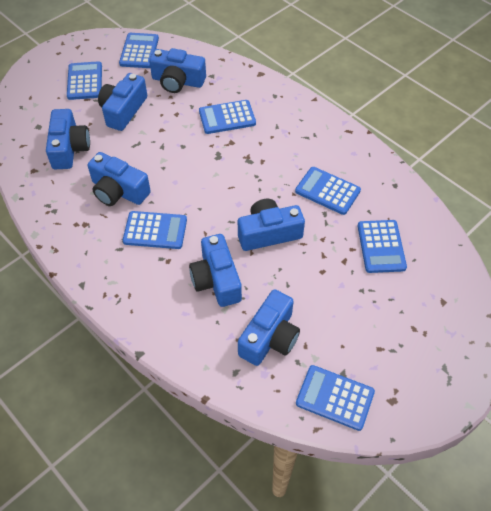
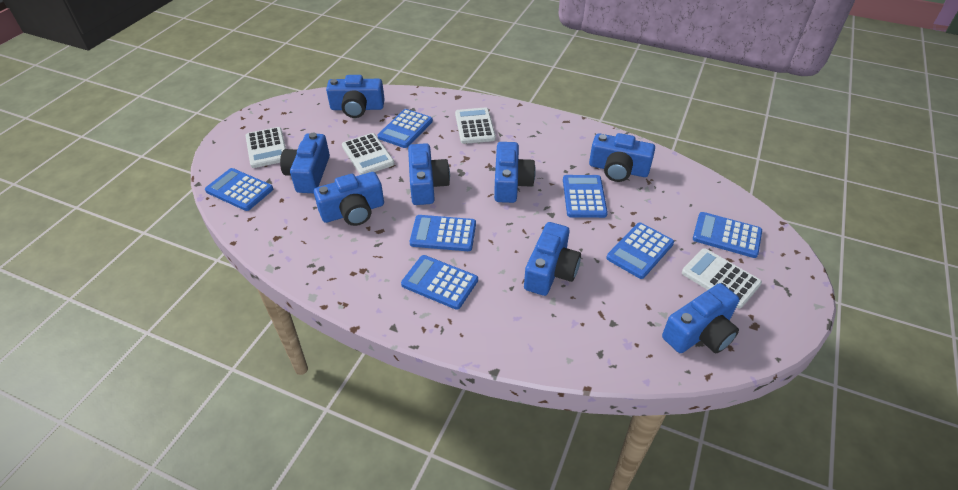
blue camera: [46,109,90,169] [87,152,151,206] [98,73,147,131] [149,48,206,93] [189,234,242,307] [238,199,305,251] [238,289,300,366] = 7 -> [280,133,330,193] [314,172,384,226] [326,75,385,118] [408,143,450,205] [494,142,536,203] [524,222,581,296] [589,133,655,182] [662,283,740,353] = 8
white calculator: none = 0 -> [246,127,286,168] [342,133,395,175] [455,107,496,144] [682,248,762,308] = 4

